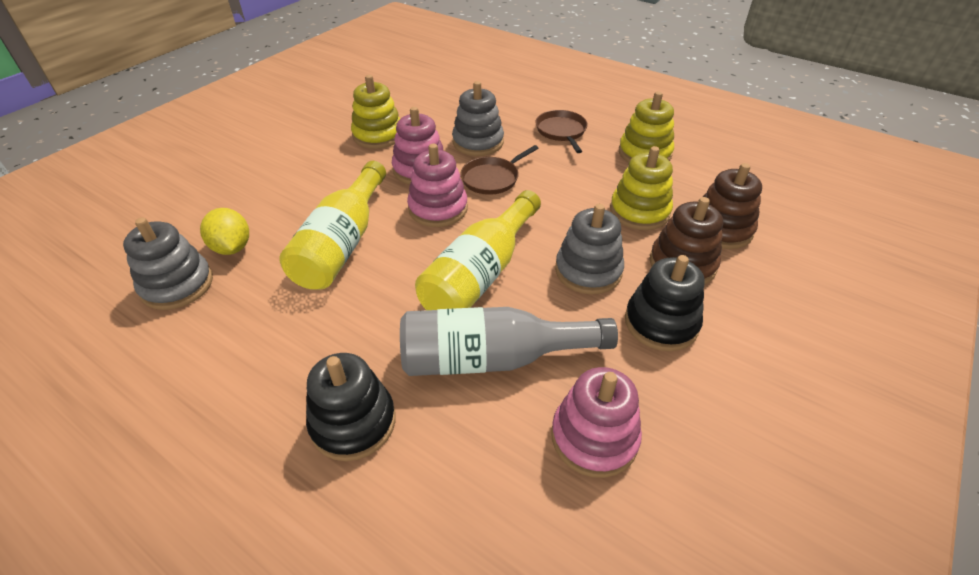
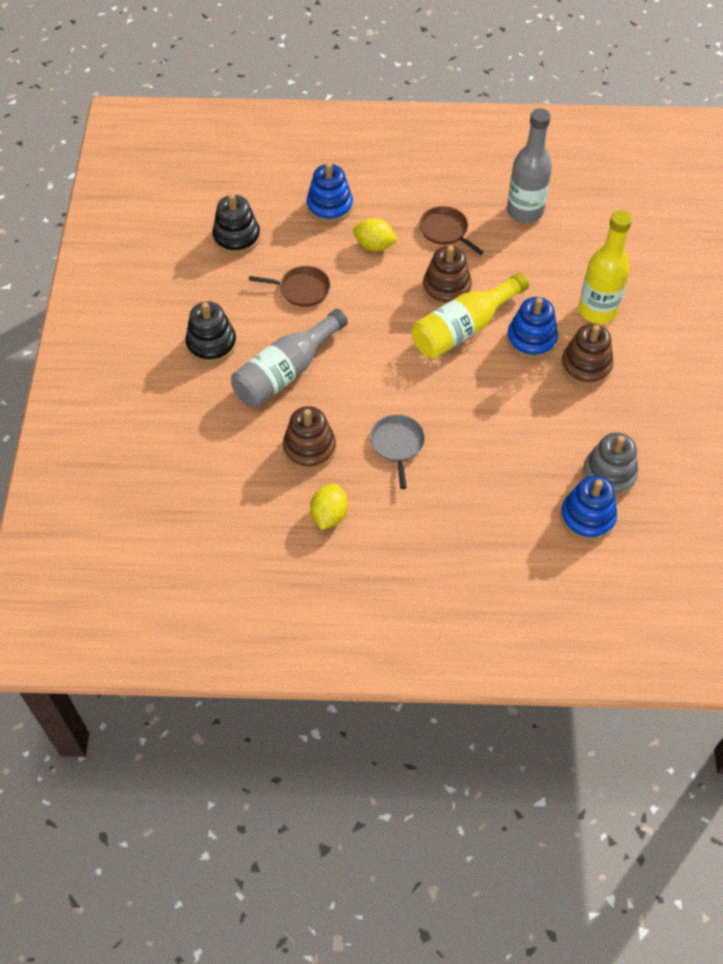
blue stacking toy: none = 0 -> [306,163,353,223] [507,297,558,359] [560,475,617,541] = 3
brown stacking toy: [649,197,723,285] [703,163,762,249] = 2 -> [283,406,336,471] [423,246,472,306] [561,324,613,386] = 3
grey bottle: [400,307,618,376] = 1 -> [231,309,348,408] [507,108,552,223] = 2
grey pan: none = 0 -> [370,415,425,489] = 1
grey stacking toy: [123,218,213,310] [452,81,504,156] [555,204,624,295] = 3 -> [583,433,638,497] = 1
pink stacking toy: [392,107,444,184] [407,144,468,227] [551,367,642,478] = 3 -> none = 0
yellow lemon: [200,208,249,255] = 1 -> [310,483,348,530] [353,218,398,251] = 2
yellow stacking toy: [351,75,400,149] [610,146,673,230] [619,91,674,163] = 3 -> none = 0

